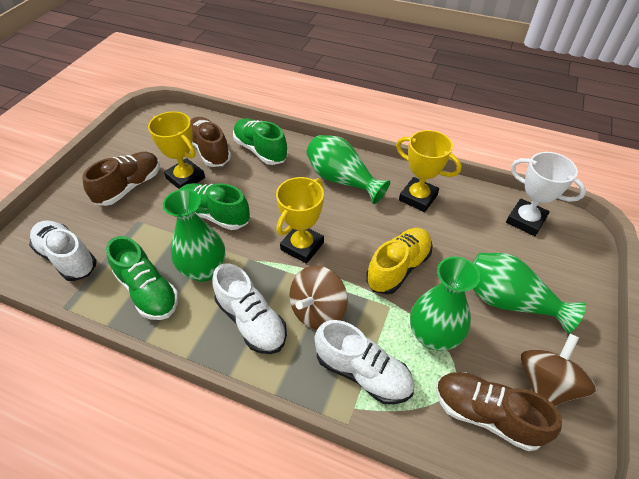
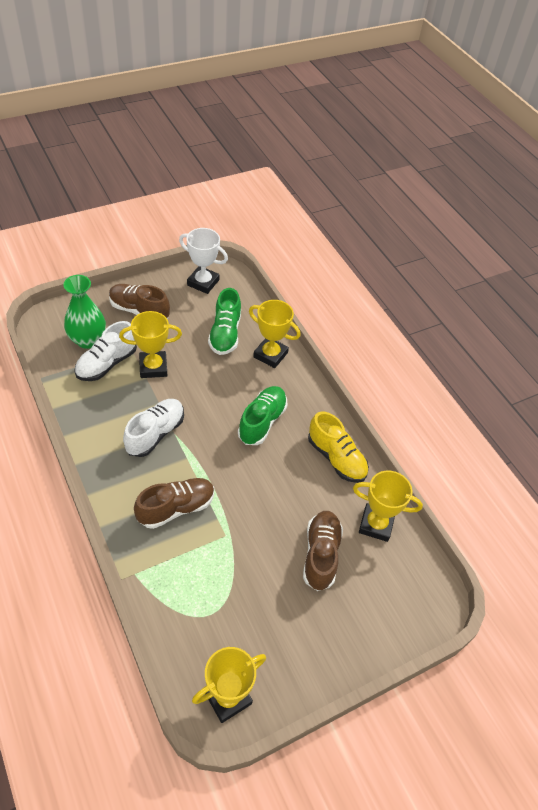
brown spinning top: [289,266,348,330] [521,334,597,406] = 2 -> none = 0
green shoe: [106,236,179,320] [179,183,250,230] [233,118,288,165] = 3 -> [208,288,241,355] [238,386,287,445] = 2
green vase: [163,189,225,282] [307,135,390,204] [410,256,480,351] [473,253,586,333] = 4 -> [63,275,106,349] = 1
white shoe: [29,220,96,281] [213,263,287,354] [315,320,414,404] = 3 -> [74,321,137,381] [123,399,184,457] = 2
yellow trophy: [148,111,205,189] [276,177,324,264] [396,130,462,212] = 3 -> [119,311,182,378] [192,647,266,723] [249,300,301,368] [353,471,423,542] = 4

